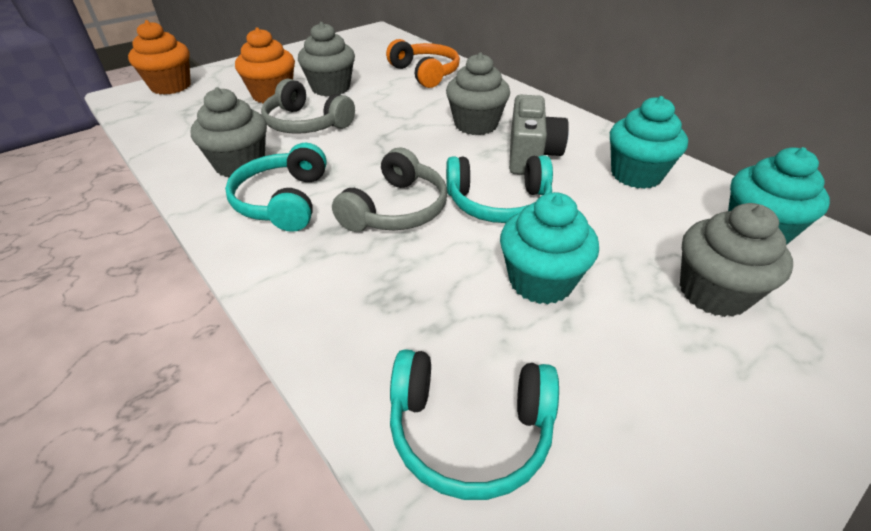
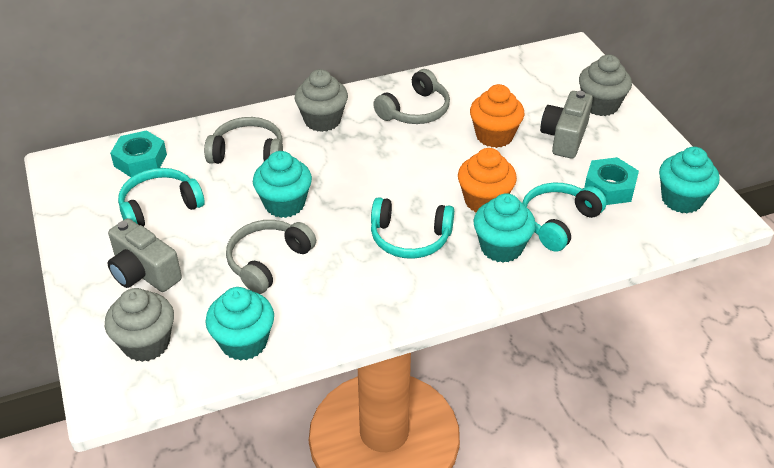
grey camera: [509,95,569,175] = 1 -> [108,218,182,292] [540,91,593,159] = 2
grey cupcake: [191,87,267,177] [298,22,355,97] [446,53,510,135] [680,203,793,317] = 4 -> [105,288,174,362] [295,69,348,132] [579,54,632,116] = 3
grey headphones: [261,79,355,134] [332,147,448,232] = 2 -> [204,117,283,164] [226,220,316,294] [373,69,450,124] = 3
orange headphones: [386,39,460,88] = 1 -> none = 0
turquoise cupcake: [500,192,599,304] [610,96,688,189] [728,147,830,245] = 3 -> [205,287,274,361] [253,151,312,218] [474,193,536,263] [659,147,720,213] = 4
turquoise nut: none = 0 -> [110,130,167,177] [585,157,639,205] = 2

